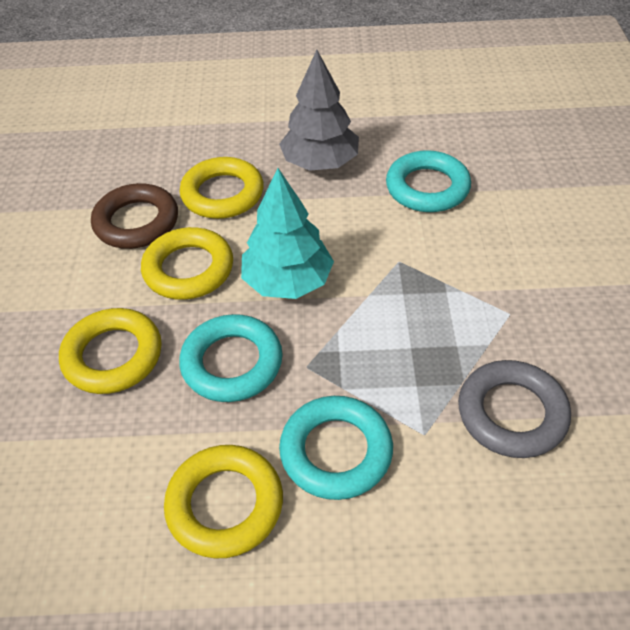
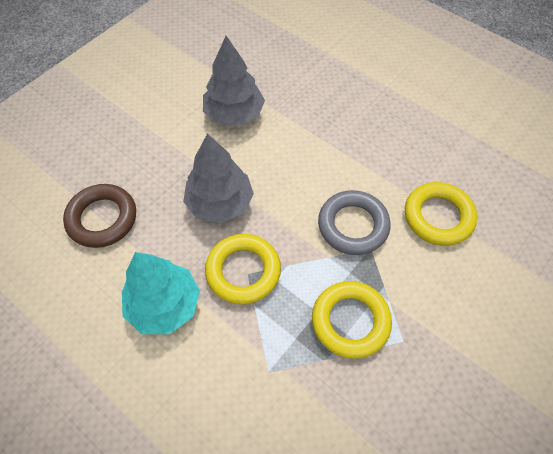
grey tree: [279,50,359,171] = 1 -> [183,133,254,223] [203,36,265,126] = 2
turquoise ring: [179,314,283,402] [279,396,393,500] [386,150,471,212] = 3 -> none = 0
yellow ring: [59,308,162,394] [141,227,233,300] [164,445,283,559] [179,157,264,219] = 4 -> [205,234,281,305] [312,281,392,359] [405,182,477,246] = 3

